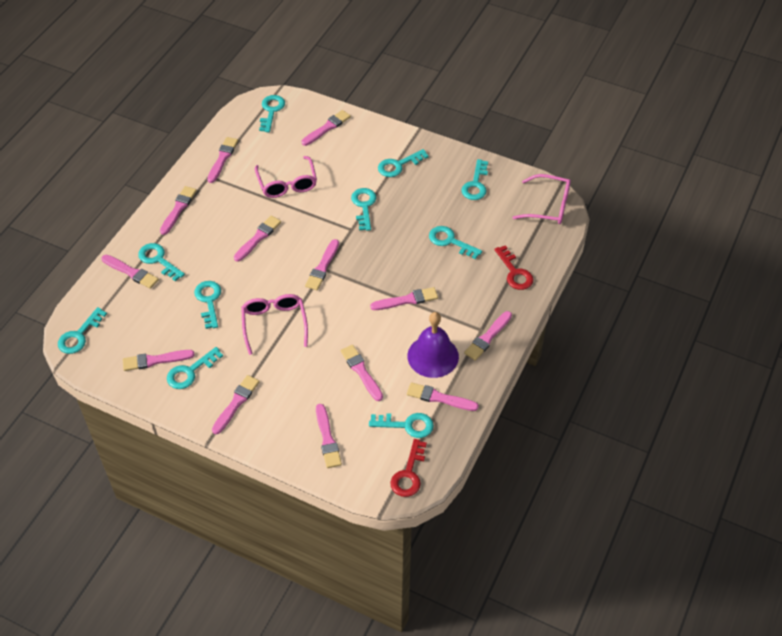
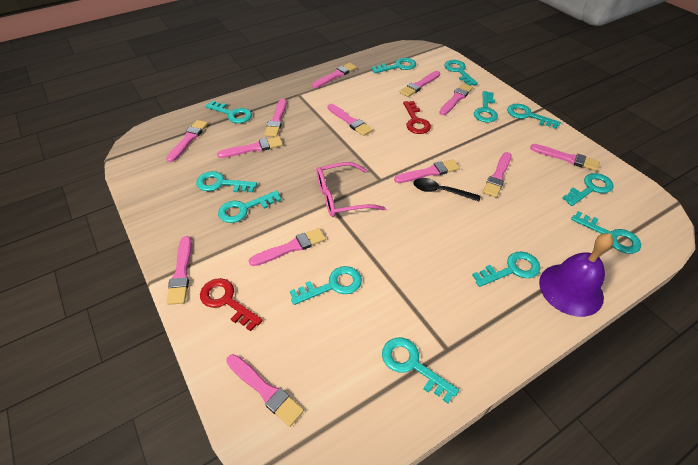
black spoon: none = 0 -> [413,178,481,201] = 1
pink glasses: [241,294,308,355] [255,156,317,198] [512,174,571,224] = 3 -> [316,162,385,217] = 1
turquoise key: [58,307,107,354] [138,243,185,281] [167,347,223,389] [194,281,221,329] [259,95,285,132] [351,188,376,231] [369,413,434,438] [378,149,429,177] [429,226,482,259] [461,159,488,200] = 10 -> [196,171,257,192] [205,101,252,123] [218,190,281,223] [290,266,362,305] [371,58,416,73] [382,337,459,404] [444,60,478,86] [472,252,540,287] [474,91,498,123] [507,104,561,129] [562,173,614,206] [571,211,641,254] = 12

